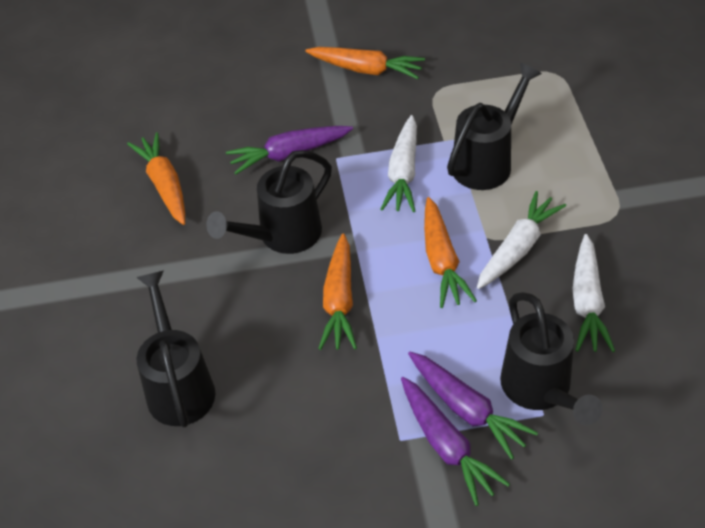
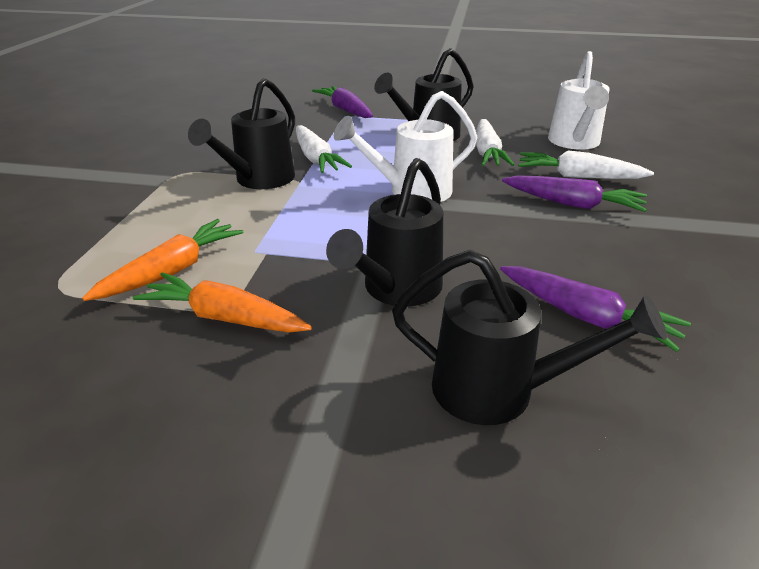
orange carrot: [127,132,185,225] [305,47,425,79] [318,233,357,350] [424,197,477,308] = 4 -> [82,219,243,301] [133,272,311,333] = 2
white watering can: none = 0 -> [334,91,477,202] [548,51,610,150] = 2

